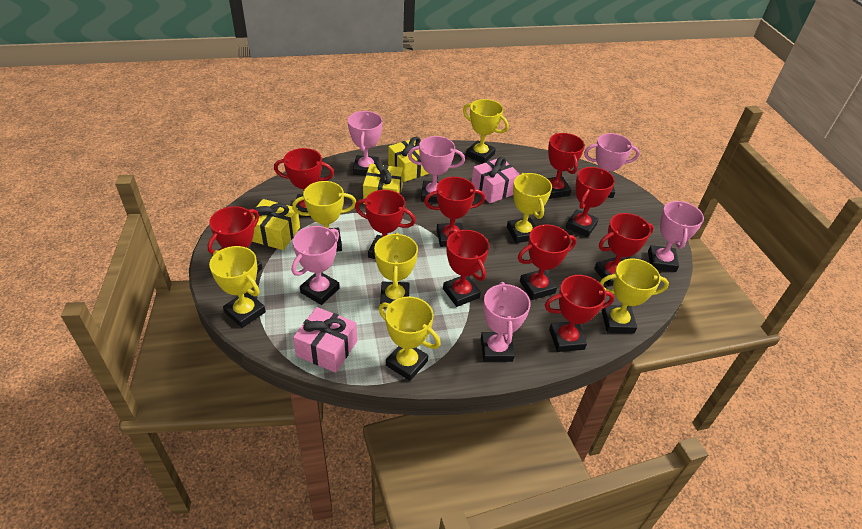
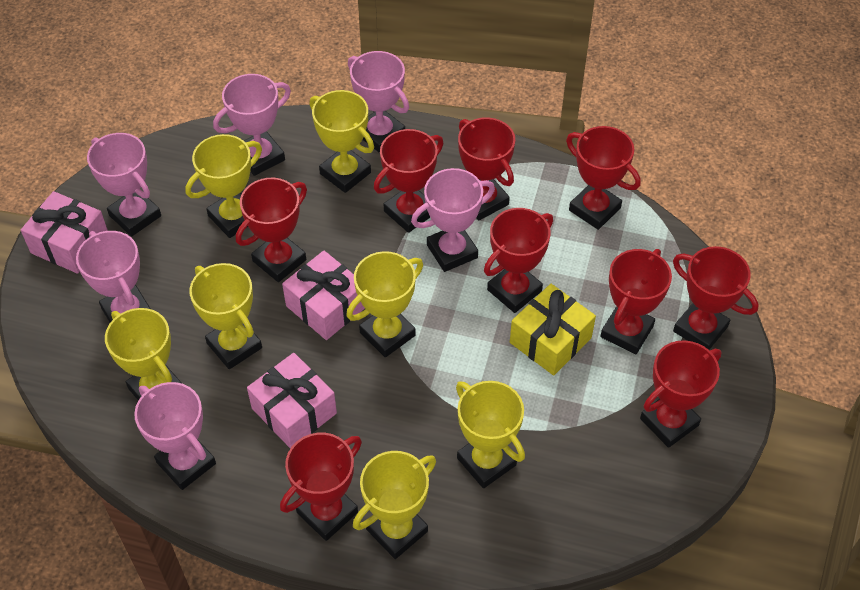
pink gift: [293,307,357,373] [471,157,520,203] = 2 -> [21,191,108,274] [247,353,337,448] [282,251,365,340] = 3
red trophy: [207,206,262,273] [274,148,334,217] [355,190,416,259] [424,177,485,247] [443,230,489,307] [518,224,577,300] [545,275,614,352] [547,133,585,199] [566,167,615,237] [594,213,654,287] = 10 -> [236,178,307,282] [280,433,362,541] [374,129,444,233] [458,117,515,220] [484,208,553,313] [566,126,641,230] [600,249,672,354] [640,340,721,448] [673,246,759,350] = 9
yellow gift: [252,199,300,250] [363,161,403,204] [388,137,429,182] = 3 -> [510,284,596,375] = 1

